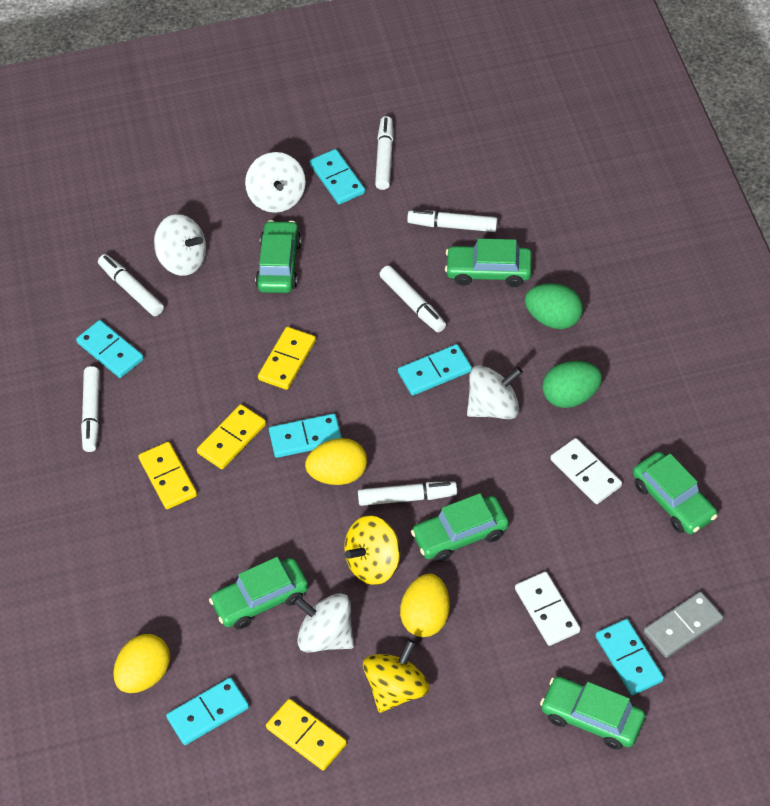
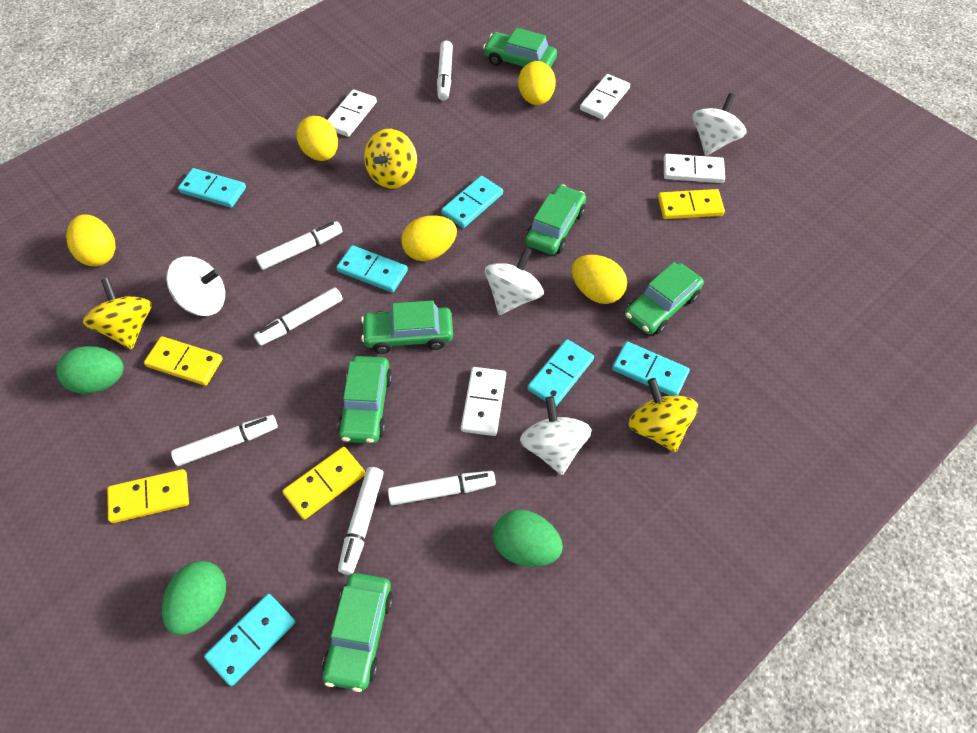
green egg: [525,283,583,329] [542,361,602,408] = 2 -> [56,346,124,394] [162,561,226,635] [493,509,563,567] = 3
grey domino: [644,592,723,658] = 1 -> none = 0
white domino: [515,572,581,646] [551,438,622,504] = 2 -> [328,89,377,137] [461,367,506,436] [580,74,630,120] [664,154,725,183] = 4
yellow egg: [113,634,170,693] [305,438,367,485] [400,574,450,637] = 3 -> [66,214,116,266] [296,116,338,161] [401,215,457,261] [518,61,556,105] [572,255,627,304] = 5
yellow spinning top: [344,516,400,585] [363,639,430,713] = 2 -> [83,278,152,349] [364,129,417,189] [628,378,698,452] = 3

